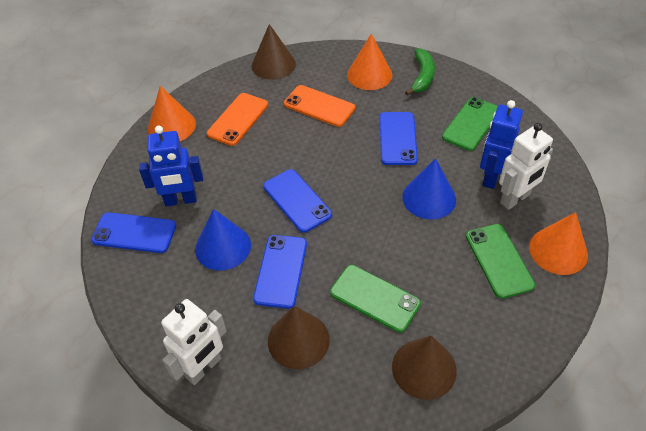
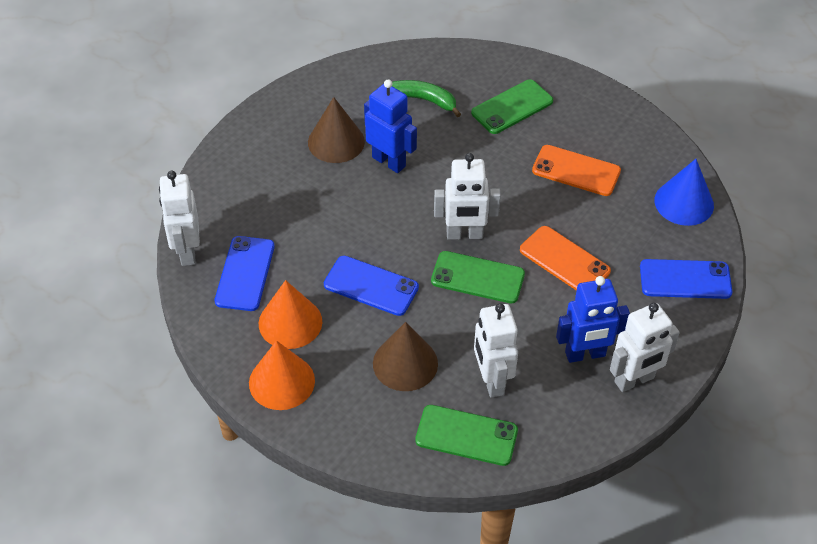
blue cone: [195,209,251,271] [402,158,456,219] = 2 -> [655,159,714,226] = 1
blue phone: [91,212,176,253] [253,235,307,309] [263,169,332,233] [380,112,418,165] = 4 -> [215,236,275,311] [324,256,419,316] [640,259,732,299] = 3
brown cone: [252,24,296,80] [268,306,330,369] [392,335,457,400] = 3 -> [308,97,365,163] [373,322,438,391] = 2
orange cone: [148,86,196,141] [347,34,392,90] [529,212,588,275] = 3 -> [249,340,315,410] [259,280,322,349] = 2
white robot: [161,299,227,385] [499,123,553,210] = 2 -> [159,171,200,266] [434,153,501,240] [474,303,518,398] [610,303,680,392] = 4

